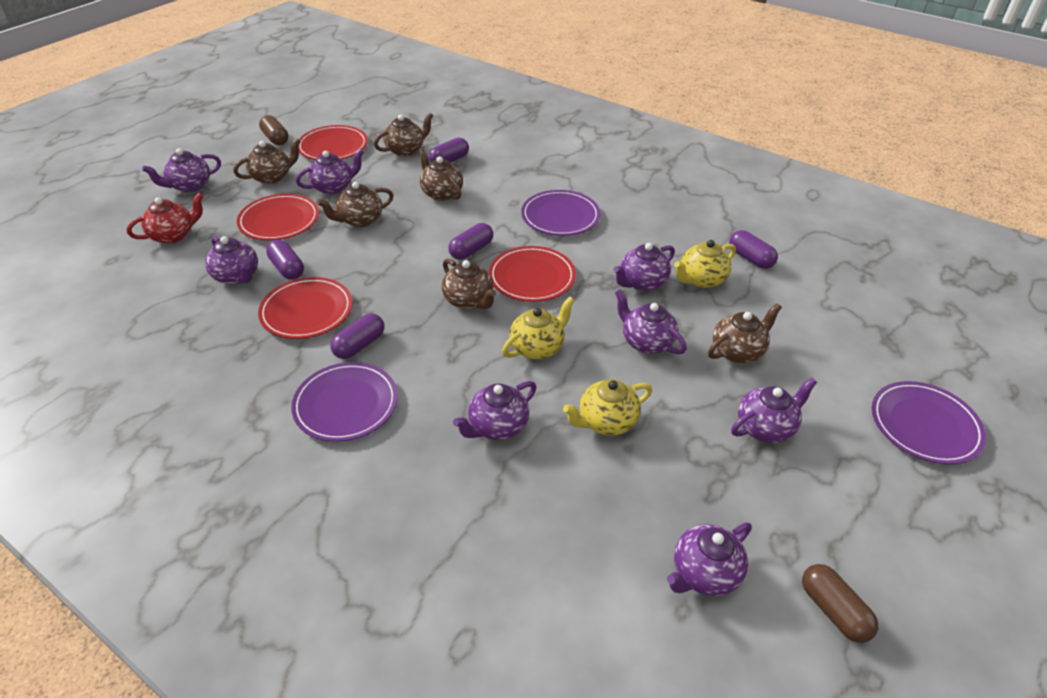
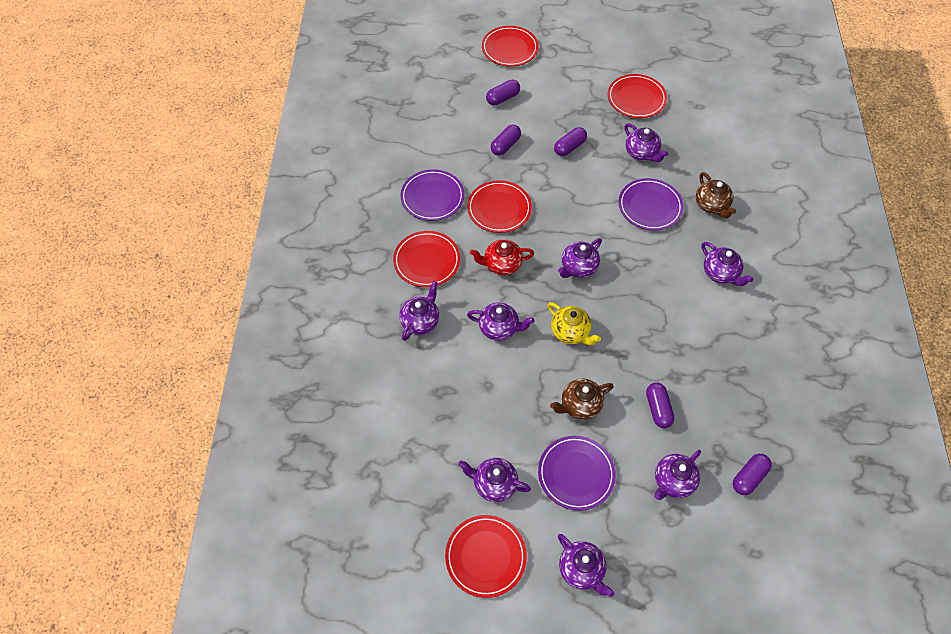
brown capsule: [259,115,288,145] [802,564,878,643] = 2 -> none = 0
brown teapot: [233,138,301,184] [317,182,394,227] [374,113,433,156] [419,149,463,201] [442,259,496,309] [708,303,782,363] = 6 -> [550,379,614,420] [696,172,736,218] = 2
red plate: [237,194,319,241] [258,277,353,339] [298,125,368,160] [489,246,576,302] = 4 -> [393,231,460,287] [445,515,527,598] [467,180,532,233] [482,26,539,66] [608,74,667,118] = 5
yellow teapot: [502,296,575,359] [563,379,652,436] [674,240,736,288] = 3 -> [547,302,601,345] = 1

